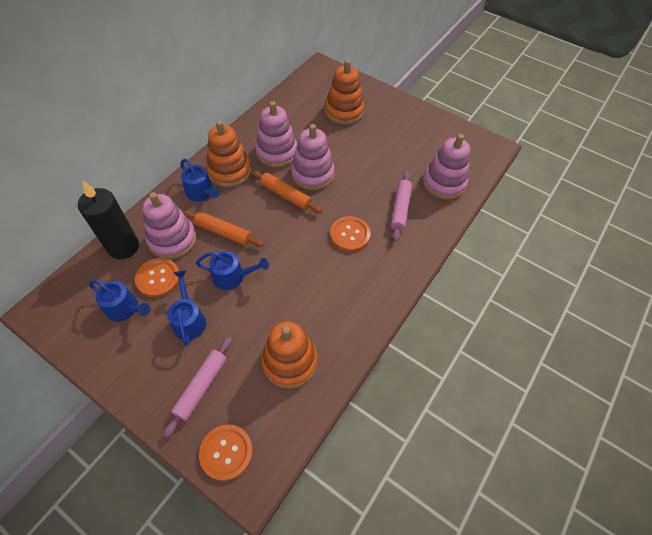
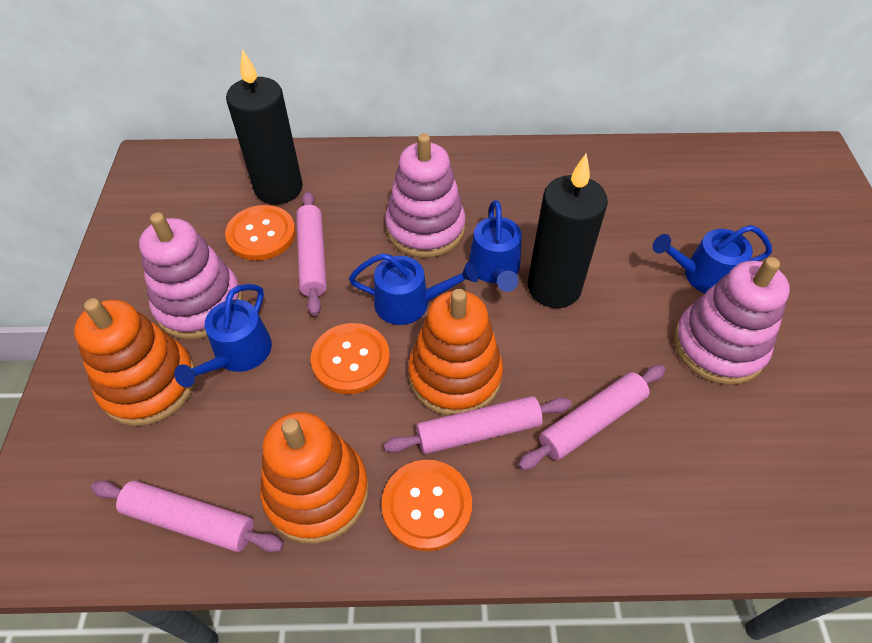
black candle: [78,181,139,259] = 1 -> [226,49,303,204] [528,154,608,308] = 2
orange rolling pin: [183,210,264,247] [251,170,322,213] = 2 -> none = 0
pink rolling pin: [164,337,232,438] [391,172,412,241] = 2 -> [91,481,284,552] [296,191,327,316] [384,396,572,454] [518,365,665,470] = 4
pink stacking toy: [142,192,197,259] [255,101,297,168] [291,124,335,190] [423,134,470,200] = 4 -> [139,213,243,340] [385,133,465,258] [674,257,790,385] = 3

